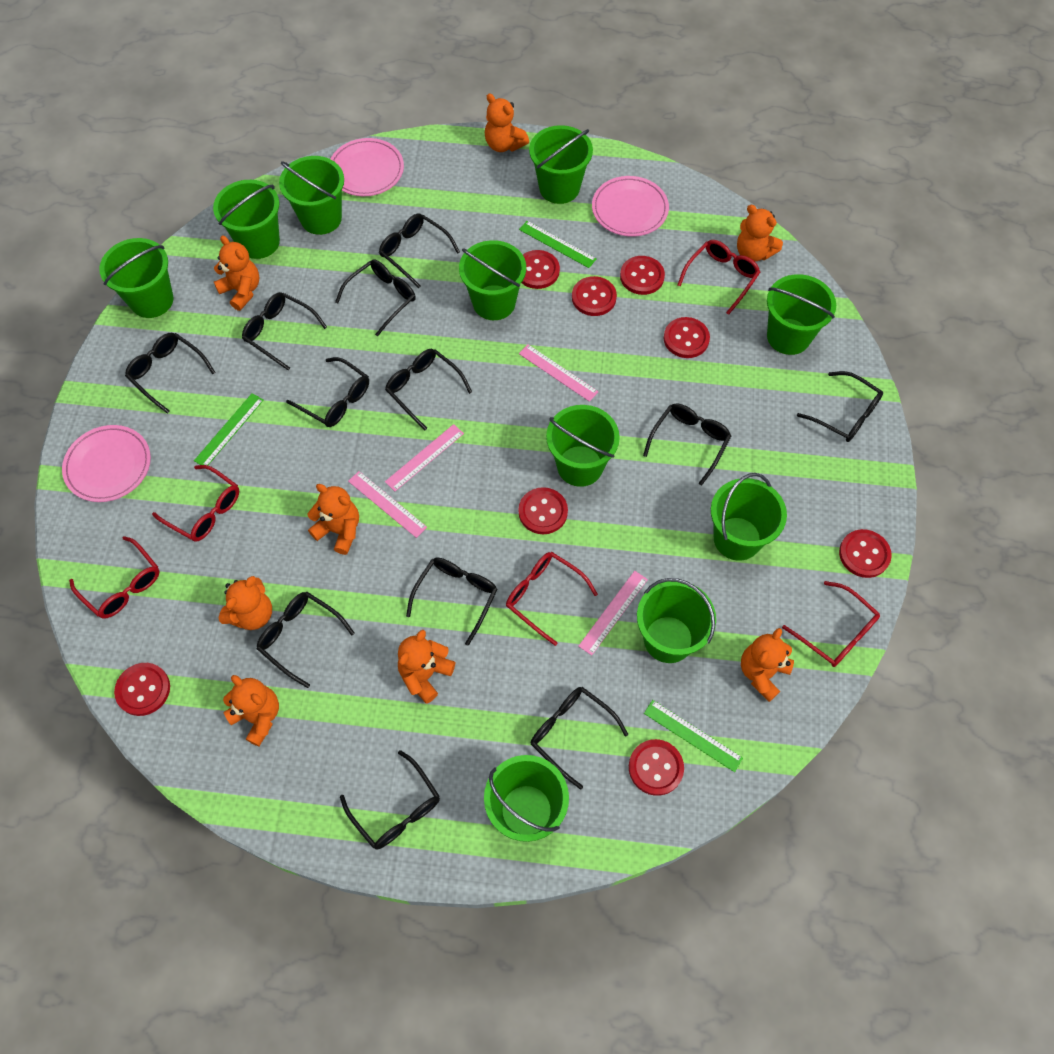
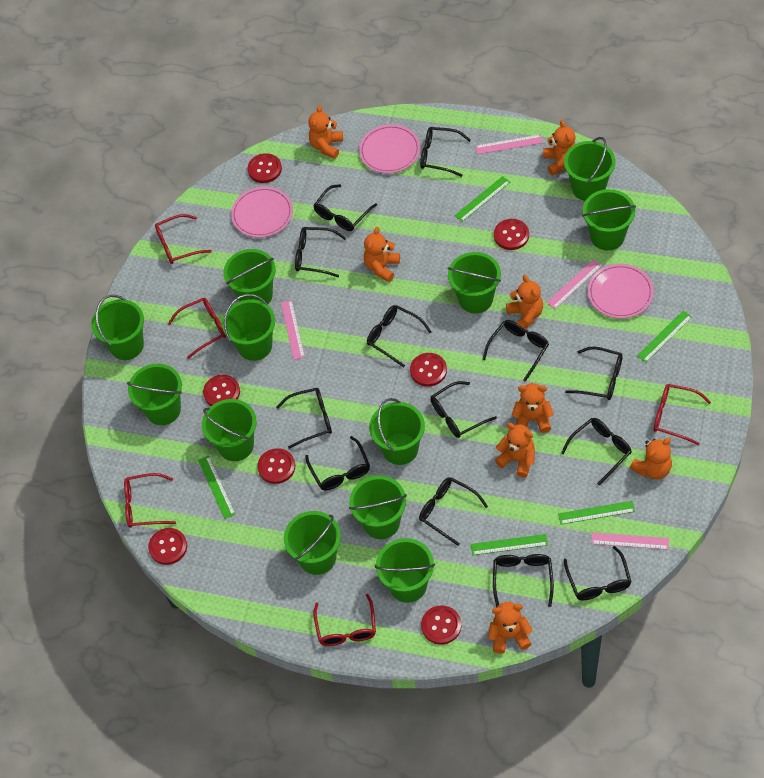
black glasses: [125,333,216,414] [242,292,327,370] [257,592,355,688] [286,357,369,427] [335,259,416,336] [340,750,440,849] [379,213,460,288] [385,349,472,430] [406,558,498,646] [531,687,628,790] [643,404,731,485] [797,371,883,442] = 12 -> [276,388,332,449] [295,227,346,277] [305,436,370,490] [313,184,377,231] [367,305,432,368] [419,477,488,546] [420,127,471,177] [430,381,497,438] [482,320,549,382] [493,554,554,608] [561,418,632,485] [564,546,632,600] [565,347,623,400] = 13
green bucket: [99,238,174,318] [213,180,280,259] [279,156,344,235] [459,240,526,320] [484,755,569,842] [529,125,593,204] [546,405,620,487] [637,578,716,663] [711,473,787,561] [767,274,836,355] = 10 -> [91,295,144,360] [127,364,182,425] [202,399,257,461] [222,294,275,361] [223,249,276,304] [284,511,341,575] [349,476,407,539] [369,398,425,465] [375,538,435,603] [447,252,501,313] [564,137,615,201] [582,189,636,251] = 12
green ruler: [194,393,264,465] [519,221,596,268] [644,700,743,772] = 3 -> [198,456,235,519] [454,176,510,222] [471,534,548,555] [558,501,635,524] [637,311,692,362] = 5
red button: [114,663,170,716] [518,487,568,534] [521,250,560,289] [572,276,617,316] [620,256,665,295] [629,739,684,796] [664,317,710,358] [839,529,892,578] = 8 -> [148,528,187,565] [203,375,240,406] [248,153,282,183] [257,448,295,484] [410,353,447,387] [421,605,461,645] [494,219,529,250] = 7

